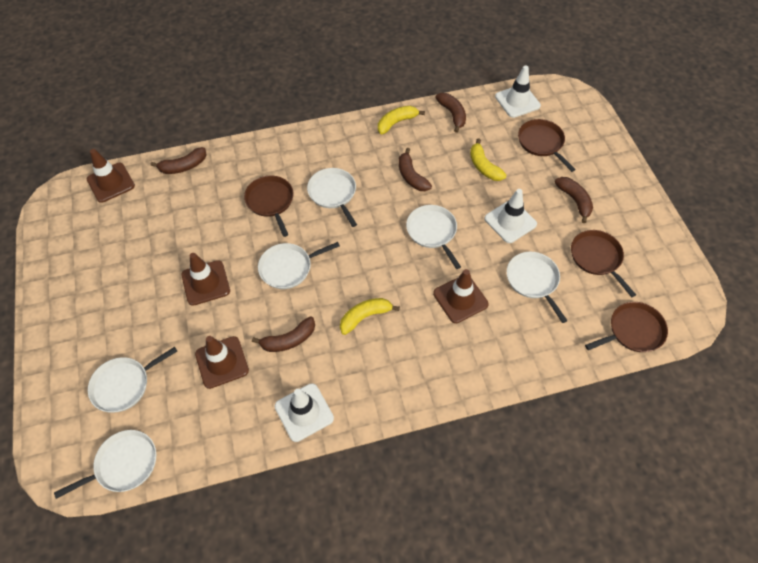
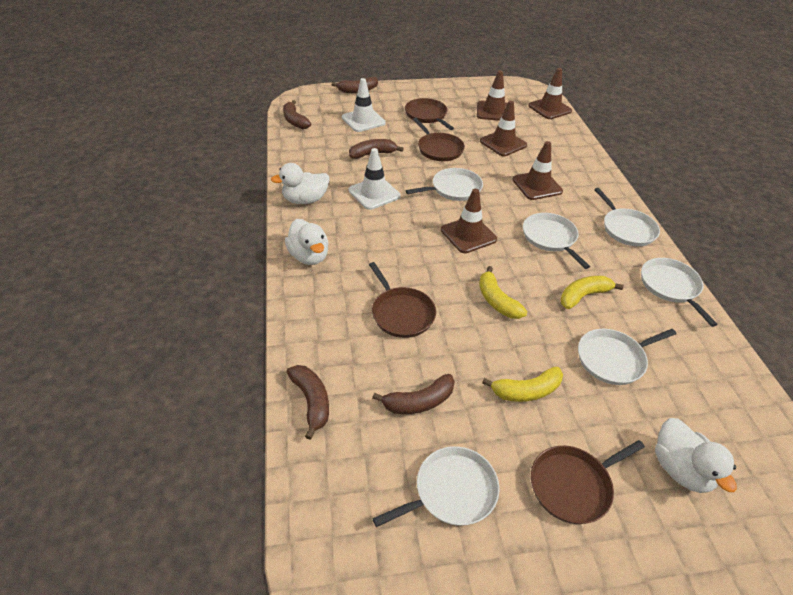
brown traffic cone: [87,149,135,203] [181,253,230,306] [195,336,249,389] [433,269,488,323] = 4 -> [441,189,497,253] [477,70,508,121] [480,101,527,156] [512,141,563,200] [528,68,572,119] = 5
white duck: none = 0 -> [271,163,329,204] [285,219,329,265] [655,418,737,493] = 3
white traffic cone: [275,383,334,442] [484,189,537,243] [495,65,541,118] = 3 -> [342,78,386,132] [348,148,401,210] = 2

